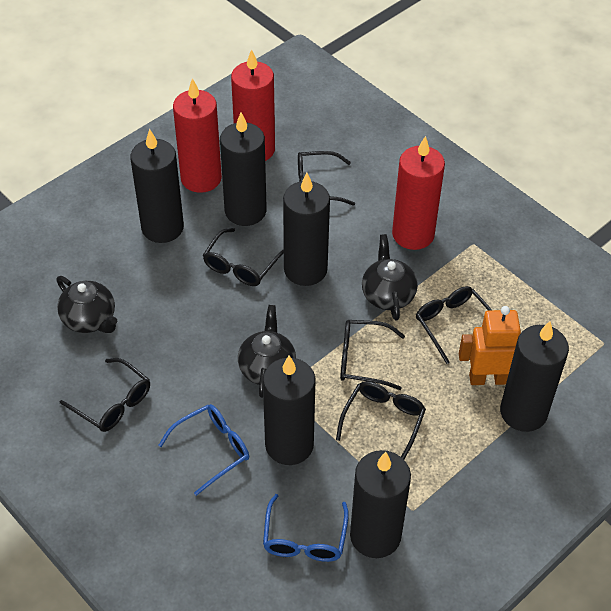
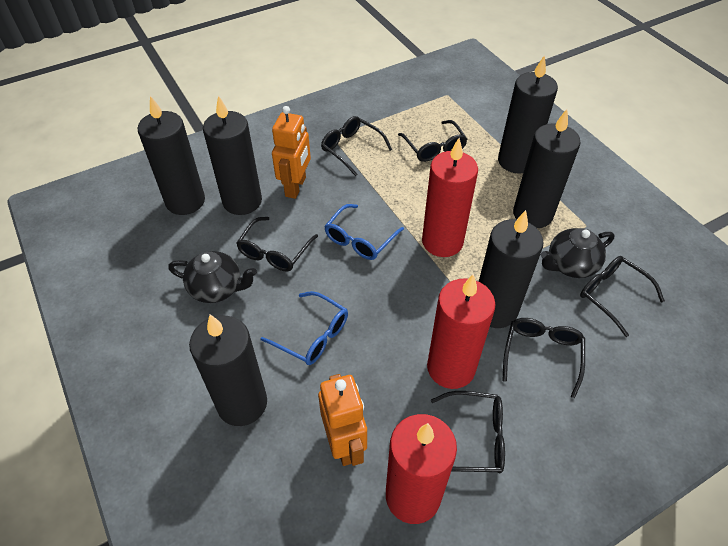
black teapot: [57,276,117,333] [238,305,296,398] [362,234,418,321] = 3 -> [168,251,257,303] [541,228,615,278] = 2
orange robot: [459,306,521,385] = 1 -> [272,106,311,199] [318,374,367,466] = 2

